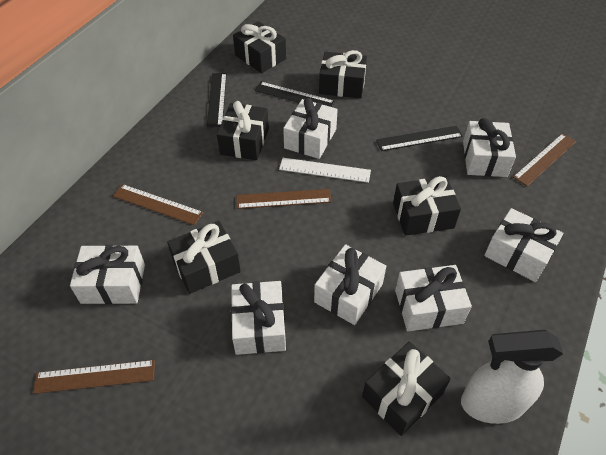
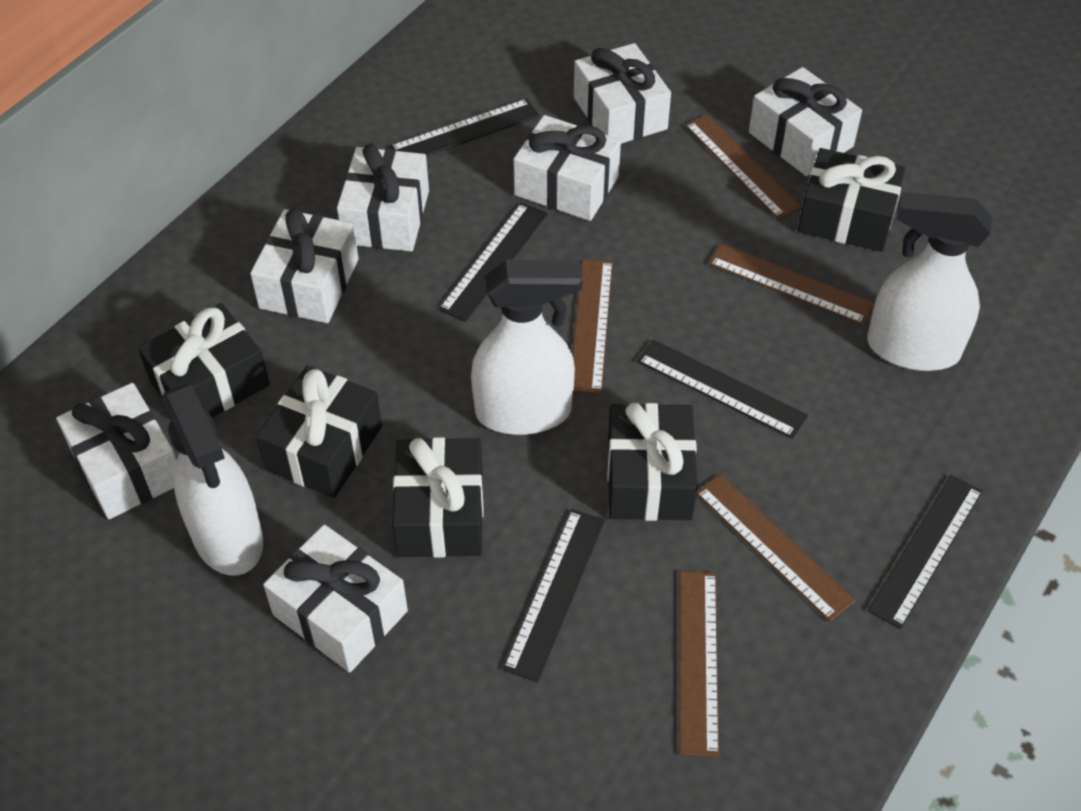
black gift: [167,221,241,294] [217,101,269,160] [233,21,286,73] [319,50,367,99] [362,341,451,436] [393,176,461,236] = 6 -> [138,303,270,417] [256,365,382,498] [392,437,484,558] [607,403,698,521] [798,148,905,252] = 5
black ruler: [207,73,227,127] [255,82,335,107] [376,126,463,151] = 3 -> [389,99,540,156] [439,203,547,322] [503,509,605,682] [637,340,808,439] [868,475,983,629] = 5
brown ruler: [33,360,155,394] [113,184,203,225] [236,189,332,209] [513,133,576,186] = 4 -> [572,259,613,394] [679,571,719,757] [685,114,802,219] [697,474,856,622] [708,243,875,325] = 5
white ruler: [279,158,371,183] = 1 -> none = 0
white spray bottle: [461,330,563,424] = 1 -> [162,383,263,575] [471,260,582,435] [867,192,992,371] = 3

